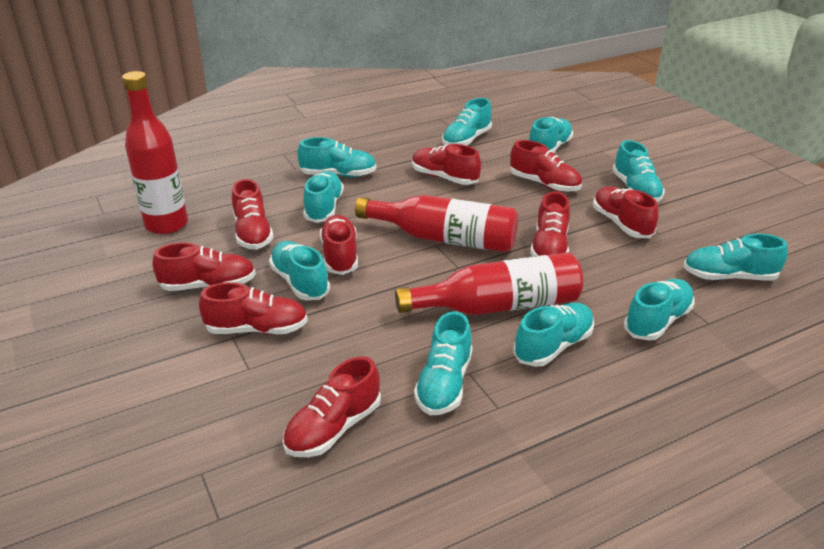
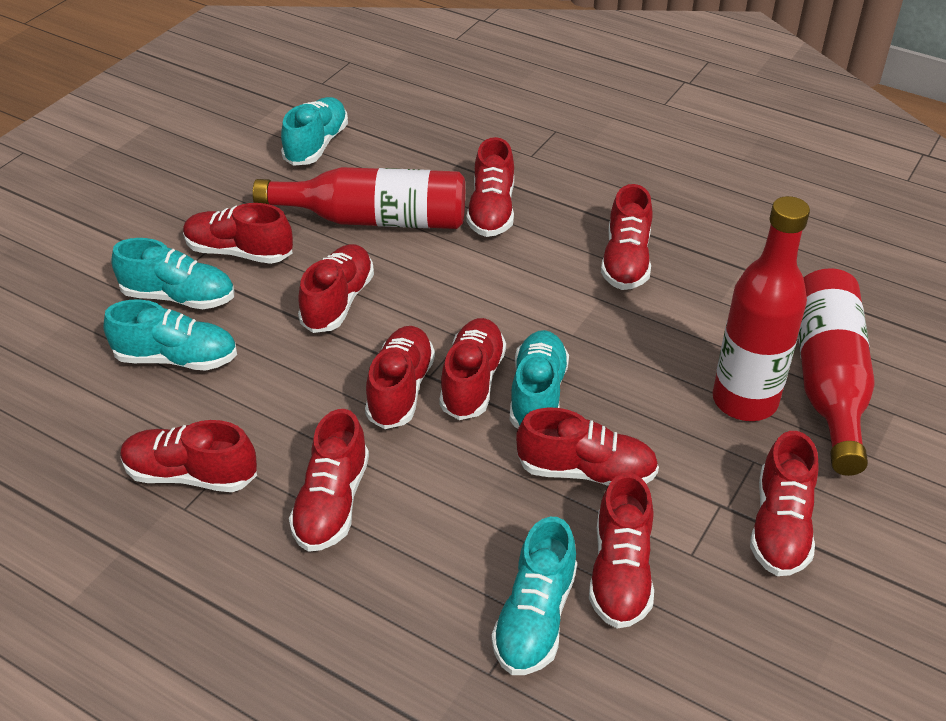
red shoe: [152,242,256,291] [199,282,308,334] [232,179,274,250] [282,356,381,457] [320,215,358,275] [412,144,481,185] [510,140,582,192] [530,192,570,257] [593,187,659,238] = 9 -> [120,420,257,492] [183,203,293,264] [289,409,369,552] [298,244,374,333] [365,326,435,429] [439,318,506,420] [466,137,514,237] [516,407,659,486] [589,473,654,629] [601,184,653,290] [750,431,819,576] = 11
turquoise shoe: [269,241,330,300] [297,137,377,177] [303,171,344,223] [414,311,472,415] [442,98,492,146] [513,303,594,367] [529,117,573,153] [613,140,665,202] [624,279,695,341] [683,234,788,280] = 10 -> [103,300,237,371] [111,238,234,309] [281,97,348,166] [491,517,577,675] [510,330,569,429] = 5

